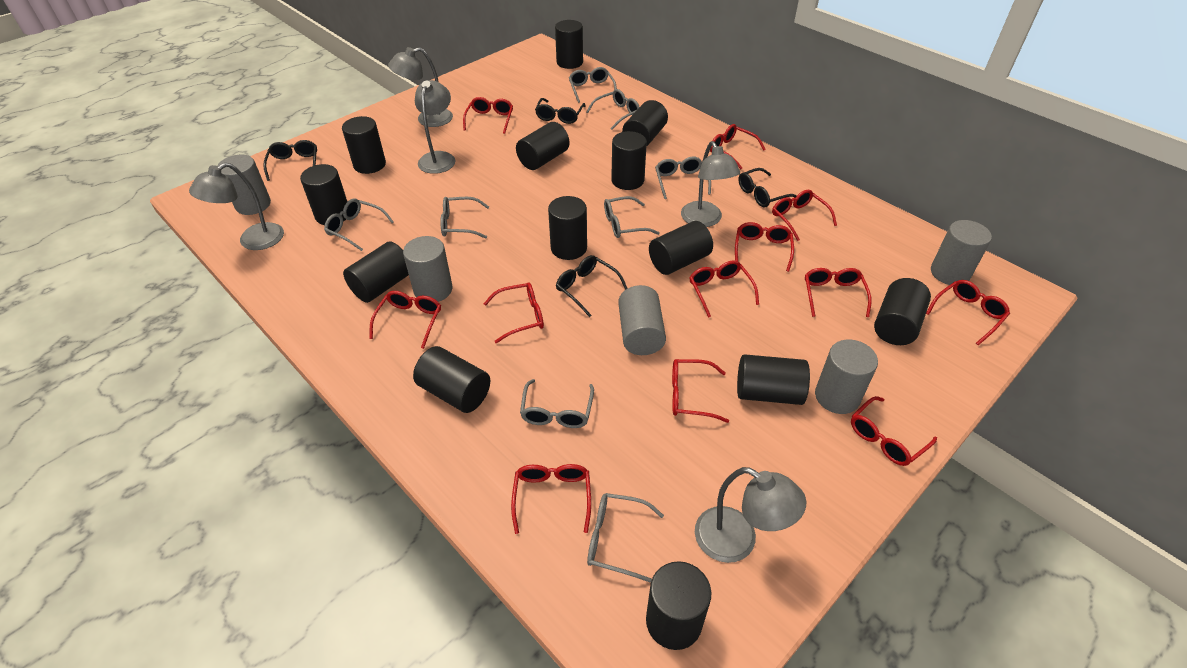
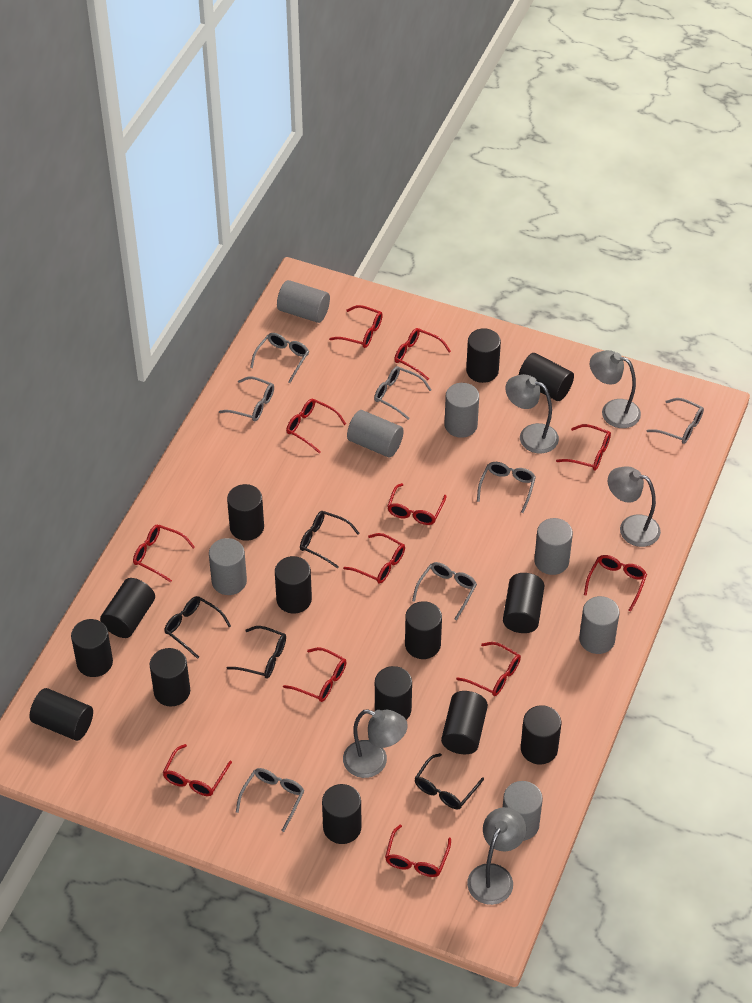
black cylinder: [300,164,347,225] [342,116,386,174] [343,241,409,303] [413,346,490,413] [516,122,570,170] [548,196,587,260] [555,20,583,69] [611,131,647,190] [622,100,668,147] [646,561,711,650] [649,221,713,275] [737,354,810,405] [874,278,931,345] = 13 -> [29,688,93,741] [71,619,113,677] [100,578,155,638] [150,648,190,706] [227,484,264,541] [275,556,312,613] [322,784,361,844] [375,666,412,720] [405,601,442,659] [441,691,488,754] [466,328,501,383] [503,573,545,633] [519,353,574,401] [521,705,561,764] = 14
grey cylinder: [217,155,271,215] [403,236,452,302] [618,285,666,355] [815,340,878,414] [931,220,992,285] = 5 -> [209,538,247,595] [277,280,330,323] [347,410,404,458] [445,383,479,438] [503,781,543,841] [534,518,573,575] [579,596,620,654] = 7
grey glasses: [324,198,394,251] [440,197,489,239] [520,379,594,428] [569,67,617,103] [586,89,639,130] [587,493,664,583] [604,196,659,238] [655,157,711,199] = 8 -> [219,376,274,421] [236,768,305,832] [250,333,309,383] [374,366,432,420] [412,562,477,620] [477,462,536,513] [646,398,704,444] = 7

